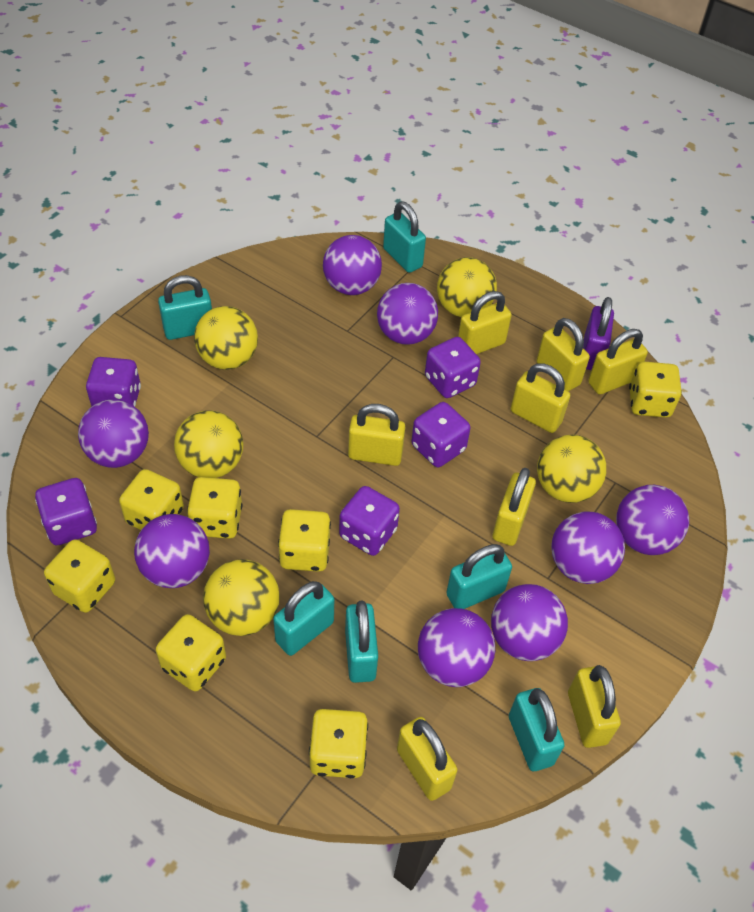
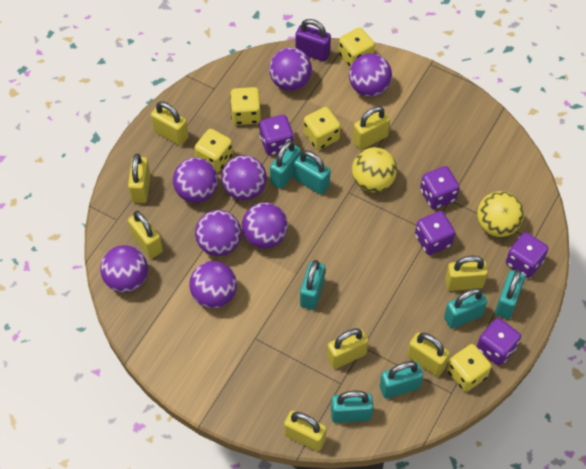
turquoise padlock: [158,275,212,340] [273,581,334,656] [345,601,378,683] [383,201,426,273] [446,544,512,609] [509,688,565,771] = 6 -> [270,140,301,189] [294,150,330,195] [300,260,325,310] [331,391,373,423] [380,361,423,399] [444,288,487,329] [495,269,525,319] = 7
yellow ball: [174,410,244,478] [194,306,258,370] [203,559,280,636] [437,257,497,317] [537,435,606,503] = 5 -> [352,147,397,192] [477,191,524,237] = 2
yellow dice: [44,539,115,613] [119,469,184,530] [156,614,226,691] [187,477,243,539] [278,509,331,572] [309,709,368,778] [629,361,682,418] = 7 -> [194,129,233,172] [230,87,261,125] [304,107,341,150] [339,27,375,67] [447,344,491,392] = 5

